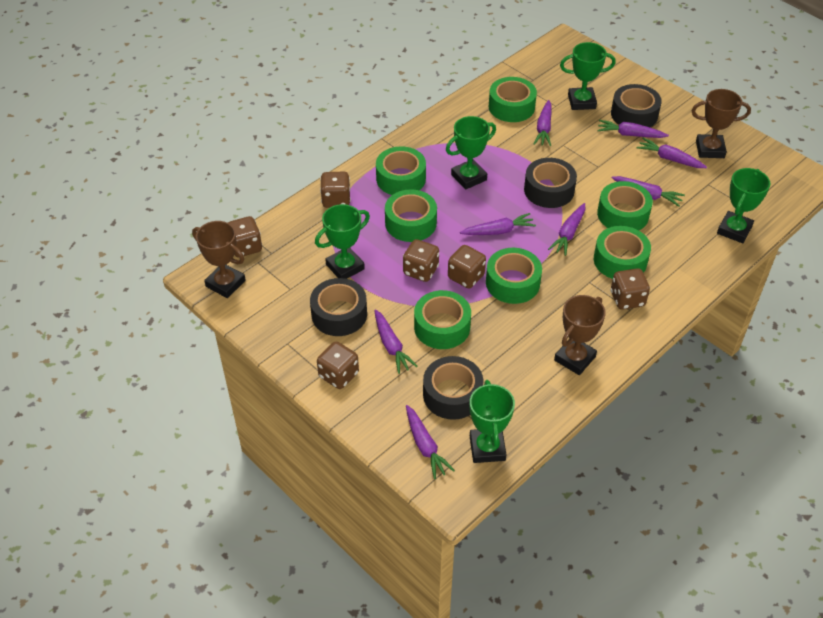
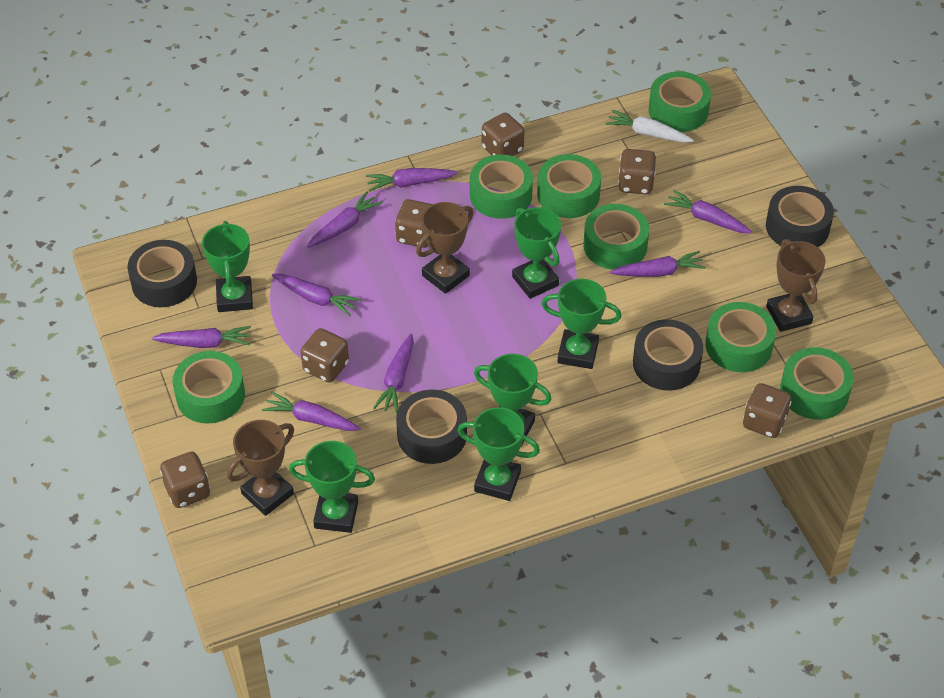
green trophy: [315,204,370,279] [446,116,496,190] [470,380,515,463] [560,42,616,110] [717,168,770,243] = 5 -> [202,221,253,312] [289,441,375,533] [457,407,540,501] [474,354,552,446] [512,207,561,299] [541,279,621,369] = 6
white carrot: none = 0 -> [606,110,693,143] = 1

